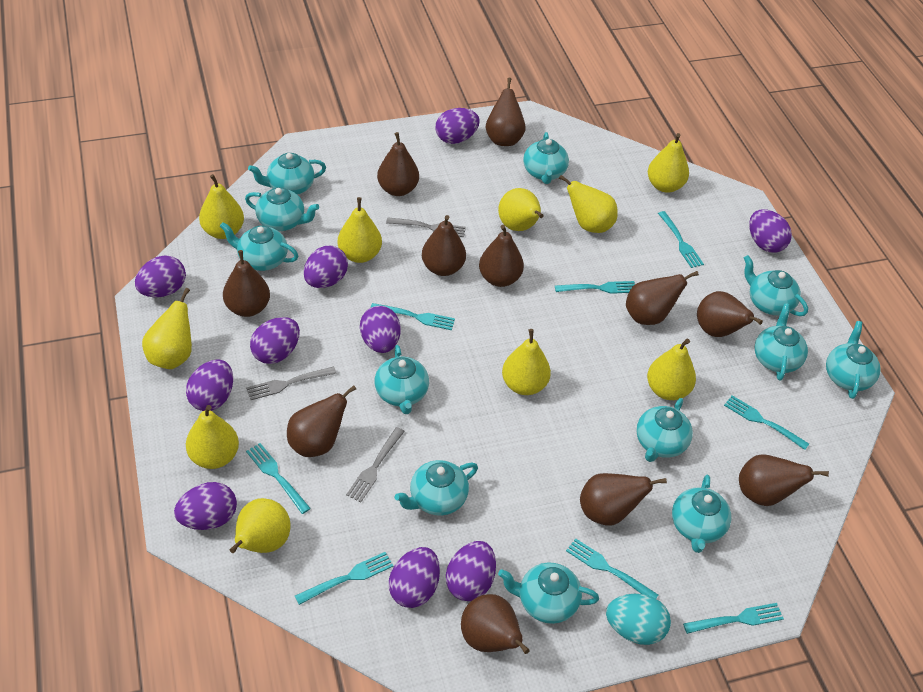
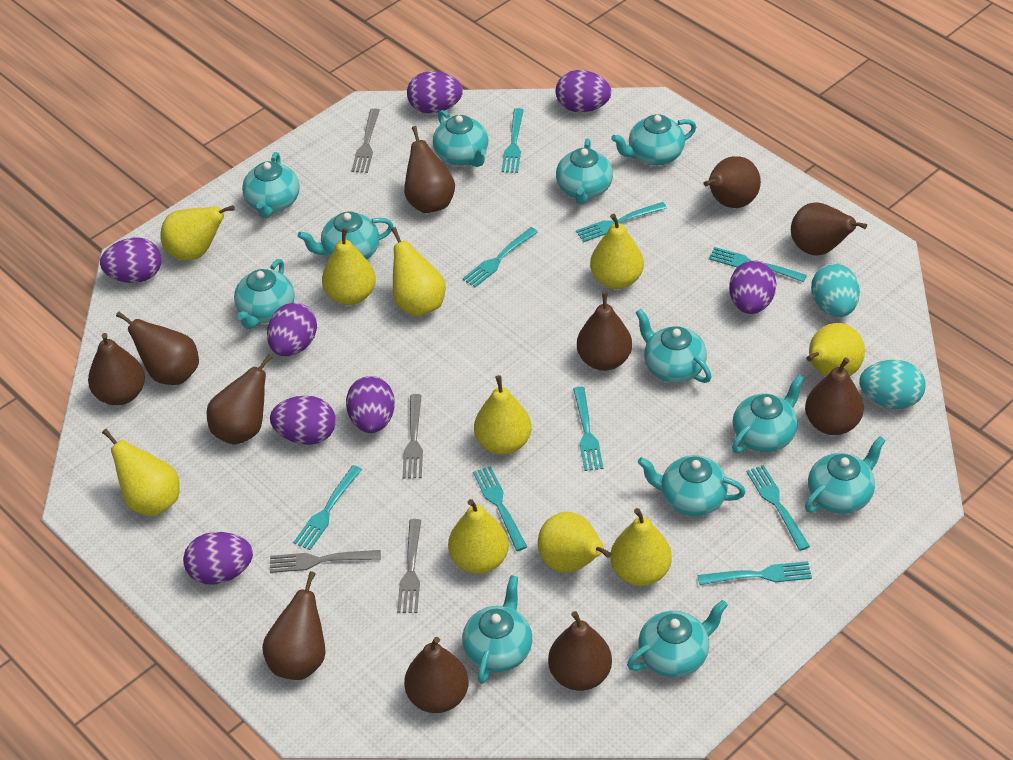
grey fork: [246,367,337,400] [346,427,405,502] [386,217,466,237] = 3 -> [270,550,381,573] [352,108,380,173] [397,519,421,613] [403,394,423,479] = 4
purple egg: [135,255,186,297] [174,482,237,530] [186,359,233,411] [250,317,300,364] [304,246,348,288] [360,306,401,353] [389,547,440,608] [436,108,480,144] [446,541,496,601] [749,209,792,253] = 10 -> [100,237,161,283] [183,532,253,585] [267,302,317,356] [270,395,336,445] [346,376,395,433] [407,71,463,114] [556,70,611,112] [729,260,777,314] = 8
turquoise egg: [606,594,671,645] = 1 -> [811,263,860,317] [859,360,926,409] = 2
turquoise fork: [246,443,311,514] [295,552,393,605] [370,303,455,330] [555,281,635,294] [566,538,658,599] [658,211,704,268] [683,603,784,634] [724,395,809,450] = 8 -> [293,465,362,550] [462,227,538,287] [473,466,527,551] [501,108,524,173] [573,387,603,471] [576,202,667,242] [698,561,812,585] [709,247,807,282] [746,465,810,551] = 9

